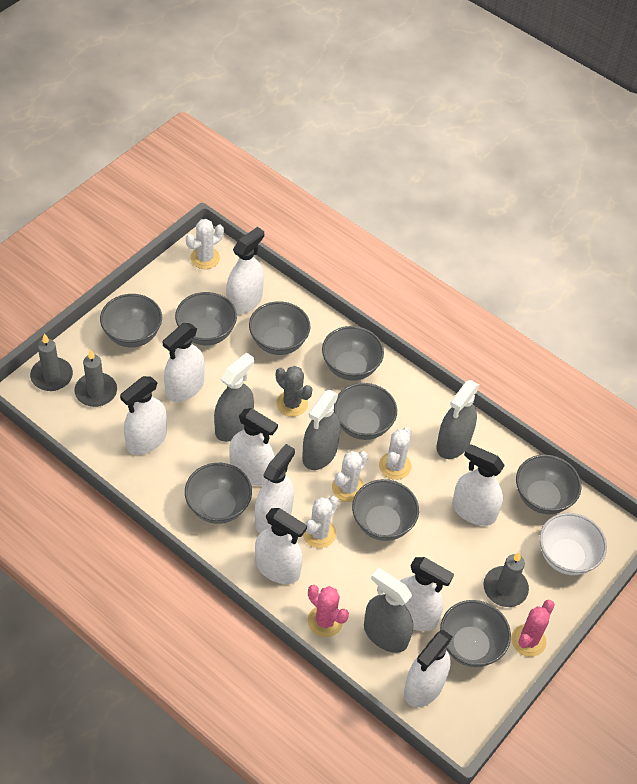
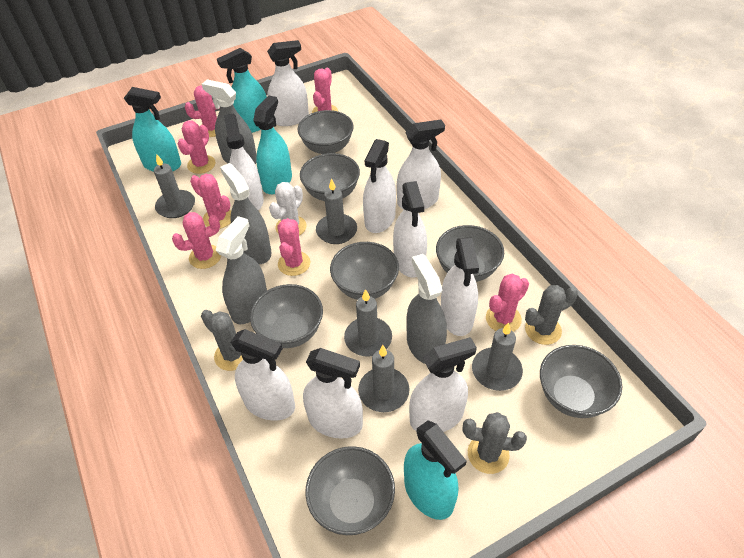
grey bowl: [100,294,162,347] [175,292,237,345] [185,463,252,524] [249,301,311,355] [322,326,384,381] [334,383,397,440] [352,479,419,541] [440,600,511,667] [516,455,581,514] = 9 -> [250,284,323,348] [298,110,354,154] [300,153,360,201] [305,446,395,535] [330,242,399,300] [436,225,504,282] [540,345,622,418] = 7
grey cactus: [276,366,313,417] = 1 -> [201,310,243,371] [463,412,527,474] [525,285,578,345] = 3
grey candle: [30,333,73,391] [74,349,117,407] [483,552,529,607] = 3 -> [154,154,195,218] [316,178,357,244] [344,289,392,357] [358,345,410,412] [472,323,523,391] = 5
pink cactus: [308,585,349,637] [511,600,555,657] = 2 -> [172,212,221,269] [178,120,216,174] [185,85,220,137] [190,174,231,229] [277,218,310,276] [312,68,338,113] [486,274,529,332] = 7
turquoise spray bottle: none = 0 -> [124,87,181,172] [217,48,267,133] [253,95,292,194] [404,420,467,520] = 4
white bowl: [539,513,607,575] = 1 -> none = 0
white cactus: [186,219,224,269] [303,496,338,548] [332,451,368,502] [379,427,411,480] = 4 -> [269,182,307,236] = 1

